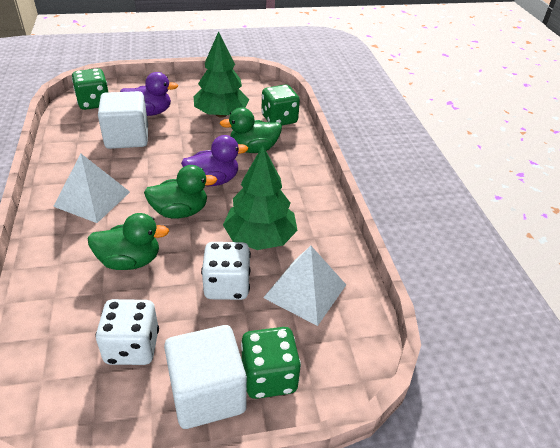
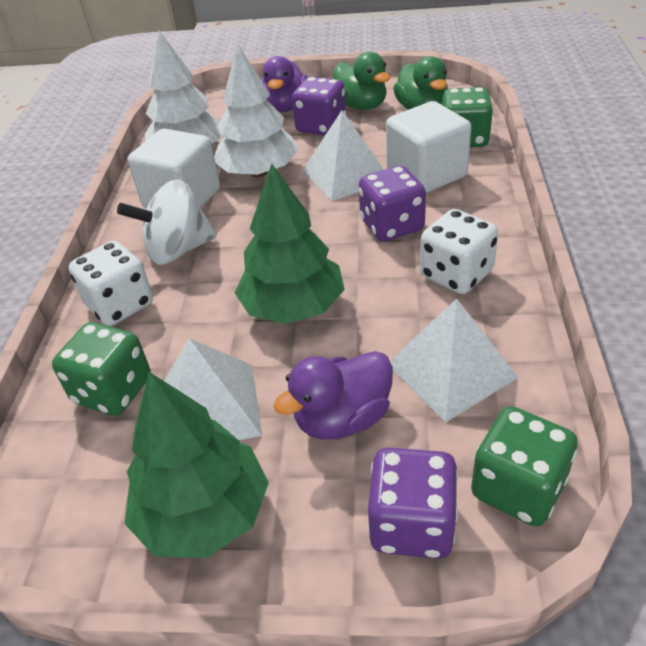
green duck: [88,213,169,270] [144,165,218,219] [220,108,282,153] = 3 -> [332,52,390,110] [393,56,448,110] = 2
purple dice: none = 0 -> [292,77,346,135] [359,166,426,241] [368,448,458,559] = 3
white pyramid: [53,154,130,223] [263,246,346,326] = 2 -> [164,338,262,440] [303,110,384,201] [390,299,519,423] = 3
white spinning top: none = 0 -> [117,179,217,265] = 1
white tree: none = 0 -> [144,30,221,144] [214,43,299,177] = 2

